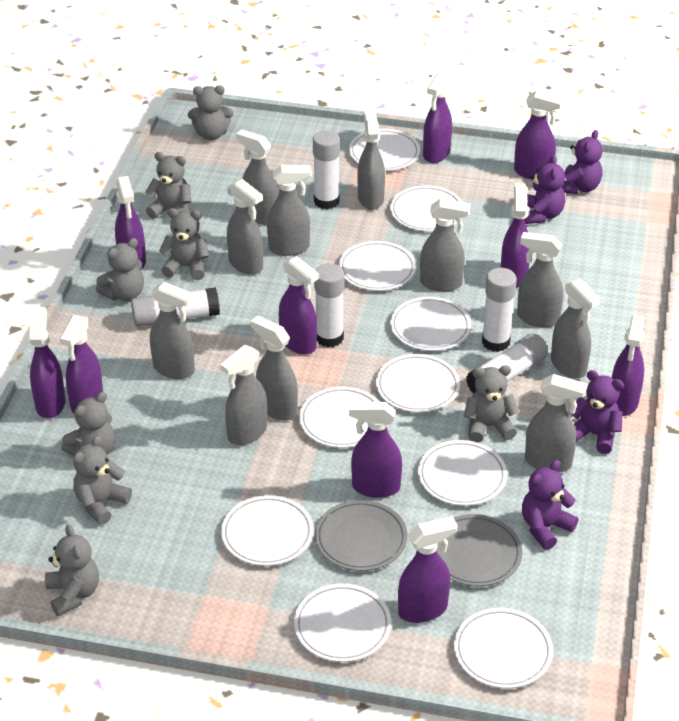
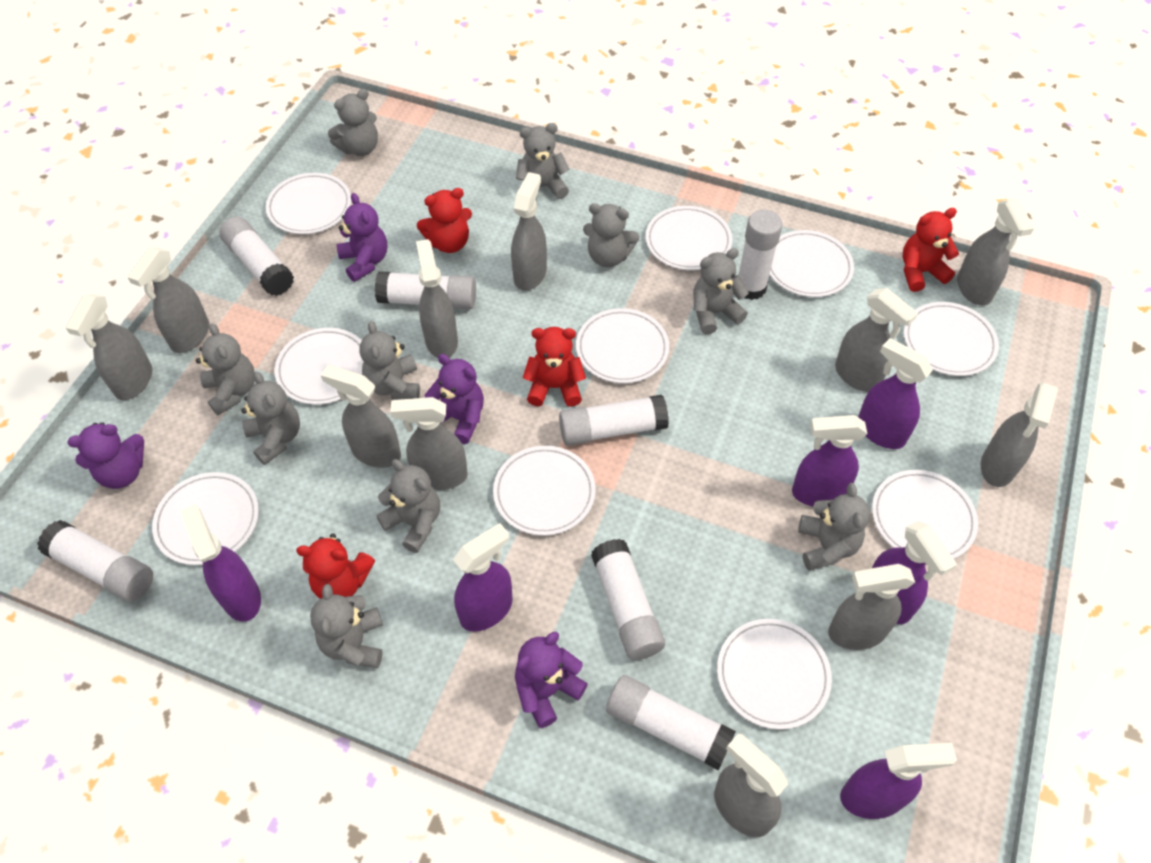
grey plate: [315,500,407,571] [436,514,523,586] = 2 -> none = 0
grey teddy bear: [45,524,99,616] [61,392,115,456] [73,435,132,525] [96,238,144,301] [145,152,191,219] [159,208,209,280] [188,85,234,140] [464,365,520,443] = 8 -> [196,323,255,415] [241,371,300,465] [310,584,383,668] [328,89,378,156] [359,321,420,400] [376,459,440,553] [516,123,570,200] [583,203,640,267] [693,248,749,334] [798,483,870,571] = 10
purple spray bottle: [29,307,65,419] [60,315,103,414] [115,176,146,270] [279,256,319,354] [349,402,402,498] [398,517,458,623] [423,72,452,163] [501,183,530,288] [514,90,564,180] [612,315,645,416] = 10 -> [180,505,261,622] [453,523,513,632] [792,415,867,507] [840,743,957,819] [858,338,933,449] [872,521,957,624] = 6
red teddy bear: none = 0 -> [296,533,375,599] [417,188,472,253] [523,327,586,407] [903,208,959,292] = 4
white glue stick: [131,287,220,327] [313,130,340,209] [314,263,344,347] [466,333,548,394] [482,268,517,352] = 5 -> [37,520,153,602] [220,217,294,296] [375,271,476,309] [559,395,669,446] [591,539,665,660] [606,675,736,770] [738,210,783,300] = 7

